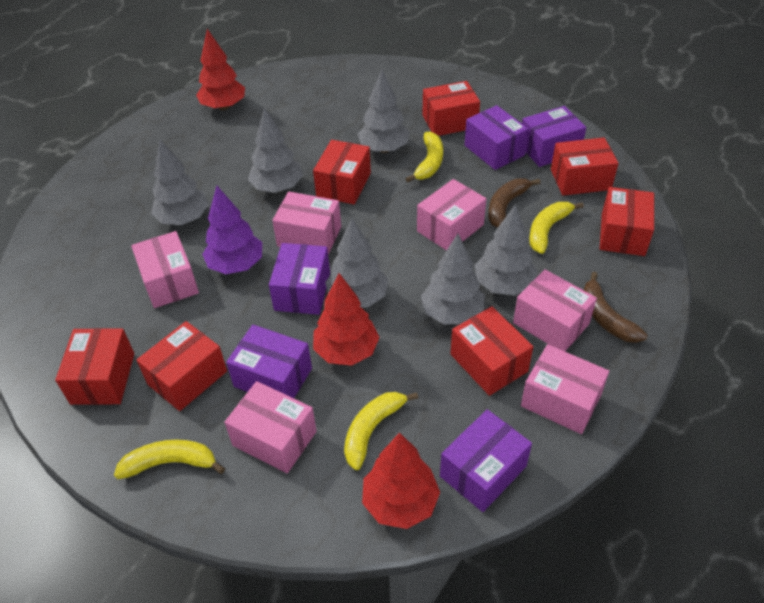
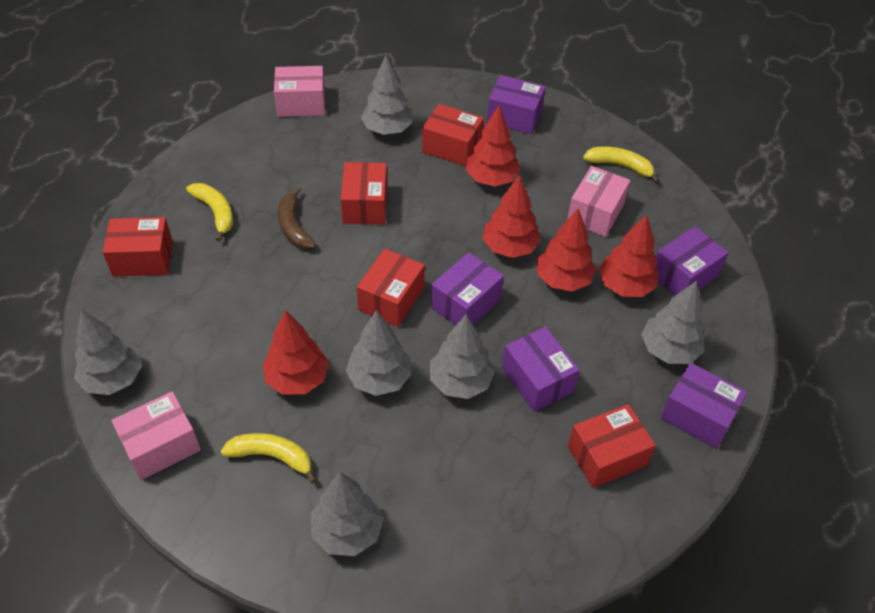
brown banana: [488,178,540,228] [584,272,647,343] = 2 -> [278,186,316,249] = 1
pink box: [131,231,199,308] [224,381,317,473] [272,191,341,254] [417,179,486,251] [513,269,597,351] [521,344,609,434] = 6 -> [111,391,201,480] [274,66,325,117] [567,166,630,237] = 3
purple tree: [202,185,262,274] = 1 -> none = 0
red box: [55,328,134,405] [137,321,227,411] [313,140,371,204] [422,81,480,136] [450,306,533,396] [551,137,619,196] [600,187,654,256] = 7 -> [103,217,173,277] [341,162,387,225] [357,248,425,327] [422,104,484,166] [568,404,656,488] = 5
red tree: [196,29,245,110] [313,273,380,366] [362,432,440,529] = 3 -> [263,310,329,395] [466,106,521,187] [482,175,541,258] [537,208,596,292] [598,215,658,297] = 5
yellow banana: [114,440,225,479] [344,392,418,470] [406,132,443,182] [529,202,584,254] = 4 -> [186,183,233,242] [221,433,317,484] [583,147,660,183] = 3

